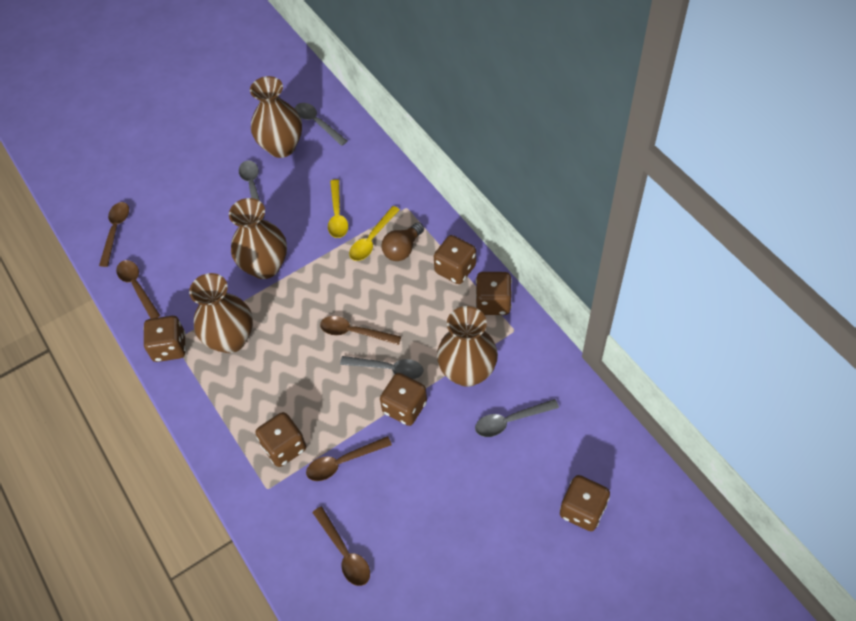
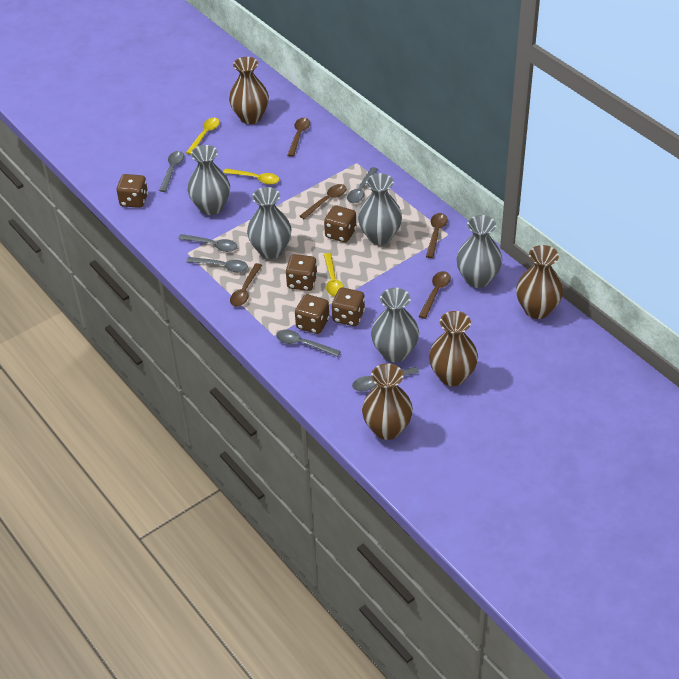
brown dice: [143,316,186,362] [256,412,306,467] [380,373,427,426] [434,235,476,284] [476,272,512,315] [560,475,610,531] = 6 -> [117,174,148,208] [285,254,317,291] [295,294,329,334] [324,205,356,242] [332,288,365,326] = 5
brown light bulb: [382,222,424,261] = 1 -> none = 0
grey spoon: [239,161,265,219] [295,103,347,146] [340,356,423,379] [475,399,559,437] = 4 -> [159,151,184,192] [178,234,237,252] [186,257,248,272] [276,330,341,357] [347,167,378,203] [352,367,419,391] = 6
grey vase: none = 0 -> [187,145,230,215] [247,187,291,259] [358,173,402,245] [371,288,419,362] [456,215,502,288] = 5
yellow spoon: [328,179,348,238] [349,206,400,261] = 2 -> [186,118,220,155] [223,168,279,185] [324,253,344,296] = 3

